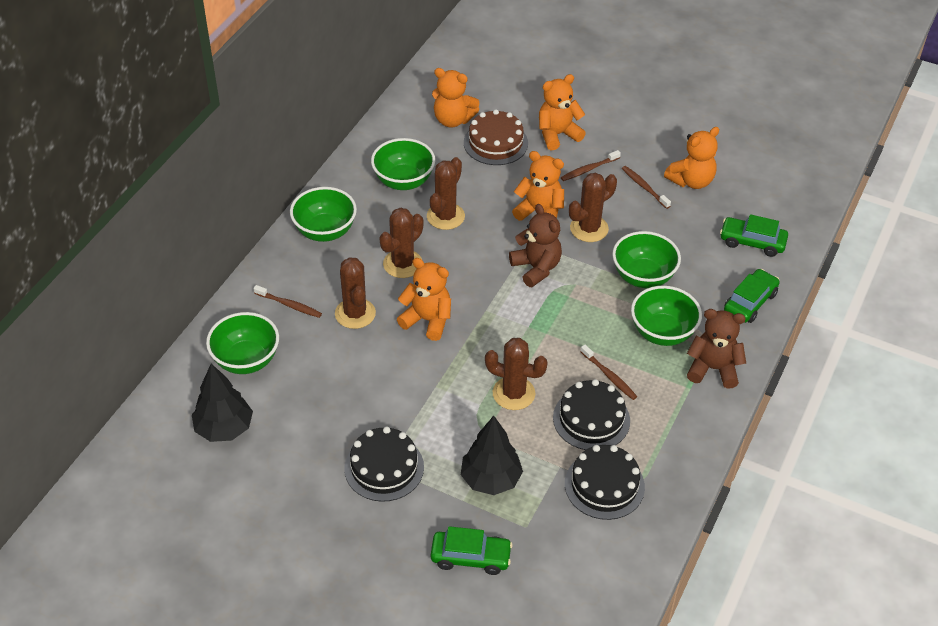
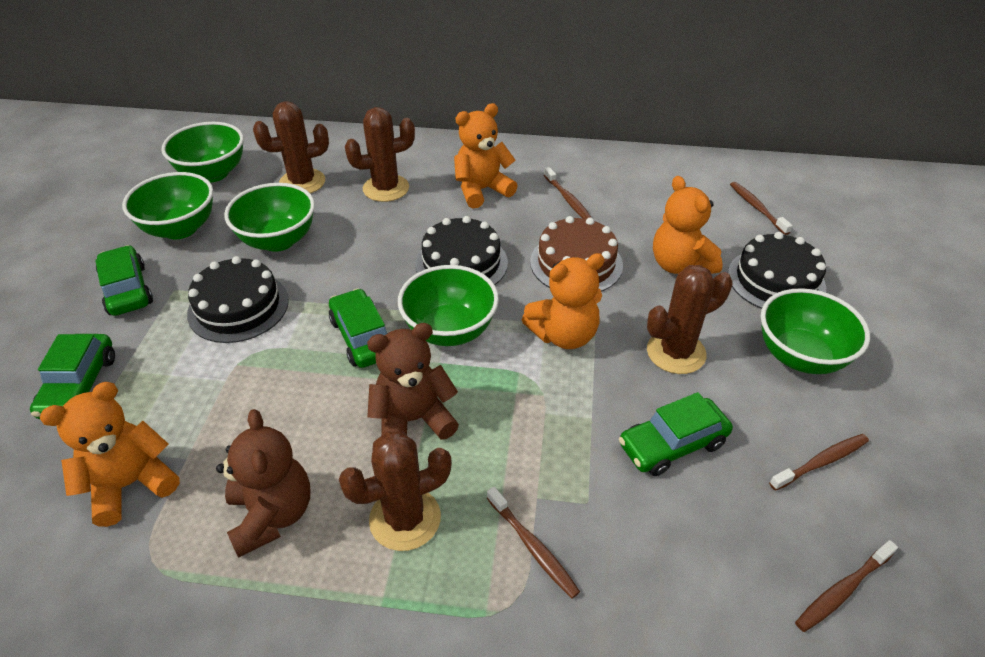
black tree: [192,364,253,442] [461,416,523,495] = 2 -> none = 0
brown cactus: [335,257,376,329] [379,208,423,278] [427,157,465,230] [485,338,548,410] [569,173,617,242] = 5 -> [253,101,329,193] [339,431,452,551] [345,107,415,202] [647,265,733,374] = 4
brown toothbrush: [253,285,322,318] [561,150,621,181] [580,345,637,400] [622,166,671,209] = 4 -> [487,487,580,599] [544,167,592,219] [730,182,793,235] [769,434,869,491] [795,540,898,632] = 5
green car: [431,526,513,575] [720,214,788,257] [724,269,780,323] = 3 -> [30,334,115,419] [95,245,153,316] [329,288,387,368] [619,392,733,476] = 4
orange teddy bear: [397,258,451,341] [432,68,479,127] [512,151,564,221] [539,74,586,150] [664,127,719,189] = 5 -> [40,382,180,527] [454,103,518,208] [522,253,605,349] [653,176,723,274] = 4

